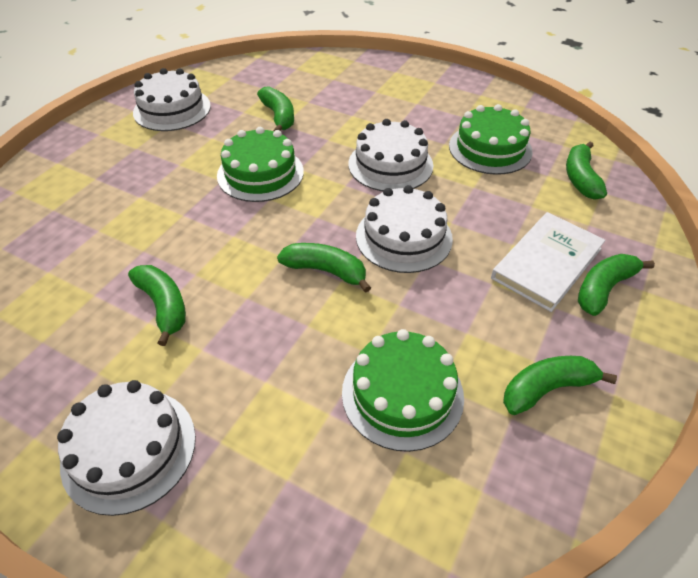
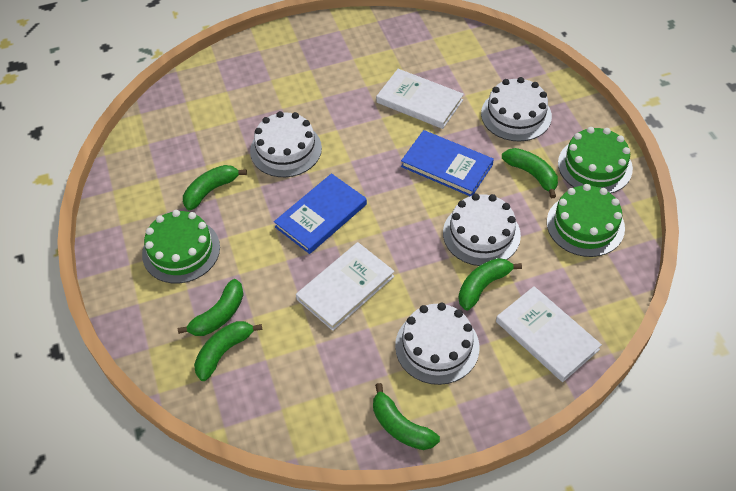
blue book: none = 0 -> [274,173,367,254] [401,130,494,196] = 2
white book: [491,212,606,312] = 1 -> [296,242,394,331] [376,69,464,129] [496,286,602,382] = 3

